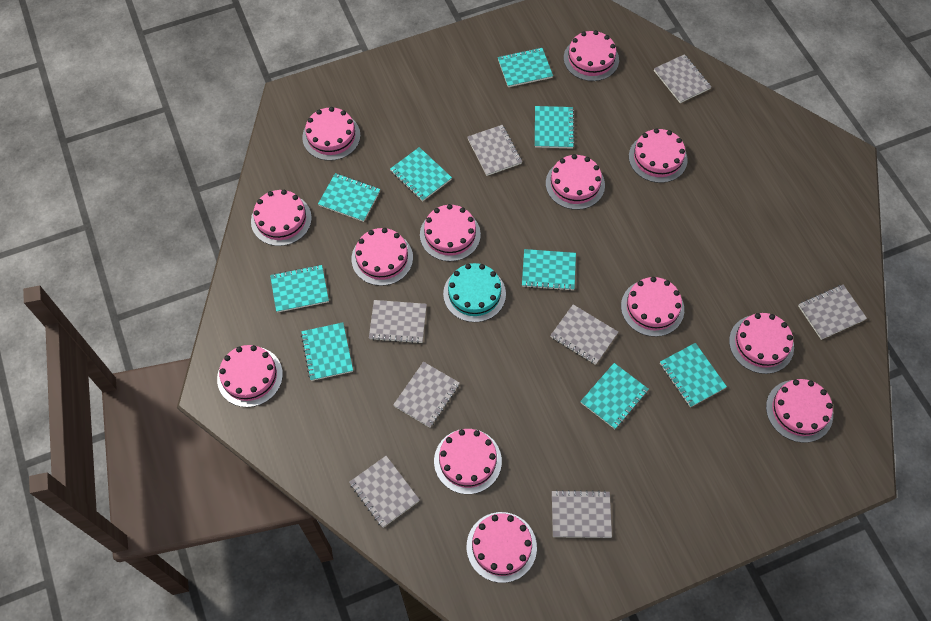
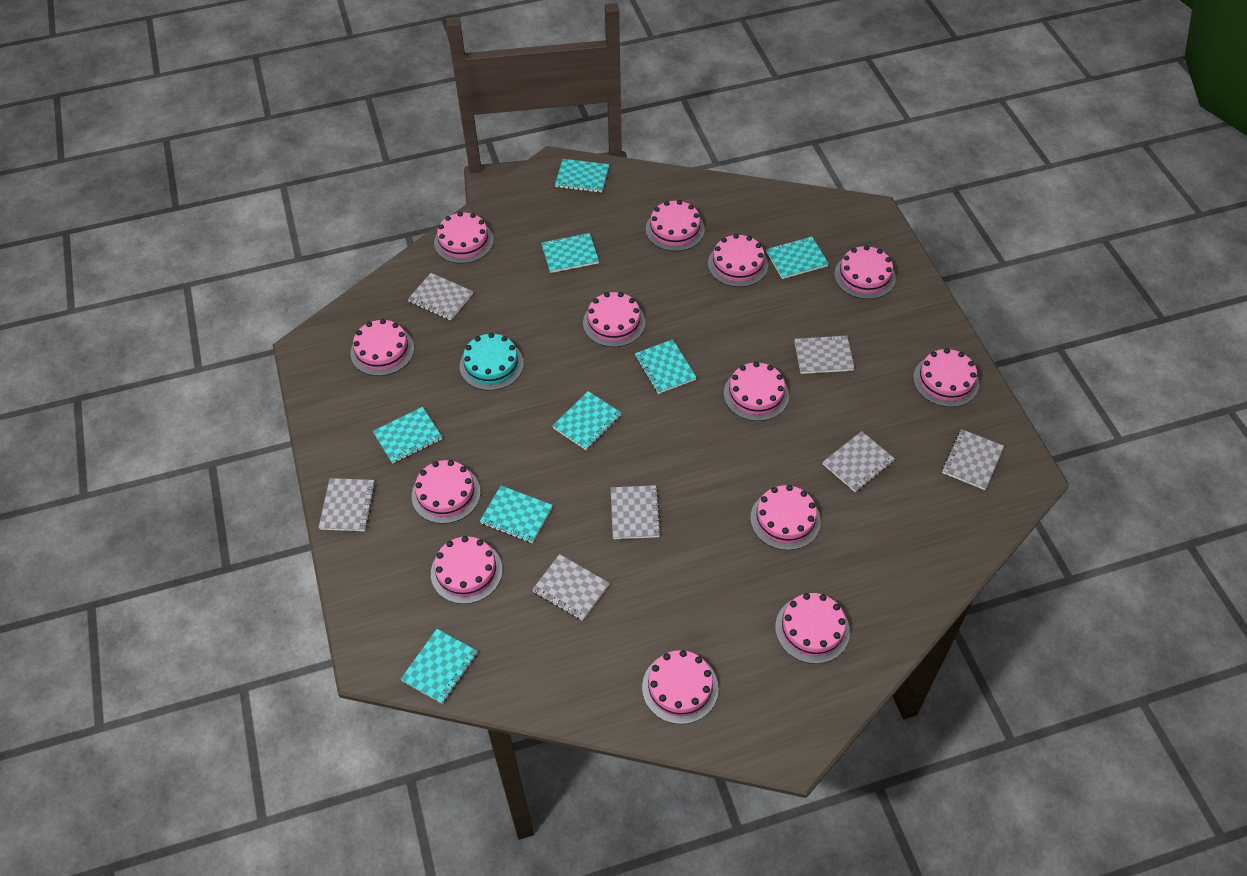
grey notebook: [349,456,420,528] [369,300,427,344] [393,362,460,428] [467,125,522,176] [550,305,618,365] [552,490,612,538] [654,54,711,103] [798,285,867,340] = 8 -> [319,478,375,531] [408,273,473,320] [532,554,609,621] [611,485,661,539] [794,335,855,374] [823,431,895,492] [942,429,1004,490] = 7
turquoise notebook: [270,265,329,313] [301,322,353,381] [318,173,380,222] [390,147,452,201] [498,47,553,87] [522,249,576,291] [535,106,575,149] [580,363,649,429] [660,343,727,407] = 9 -> [373,407,442,464] [400,629,478,704] [480,486,553,543] [541,233,599,273] [553,391,621,450] [555,159,609,193] [635,339,697,394] [766,237,829,279] = 8

